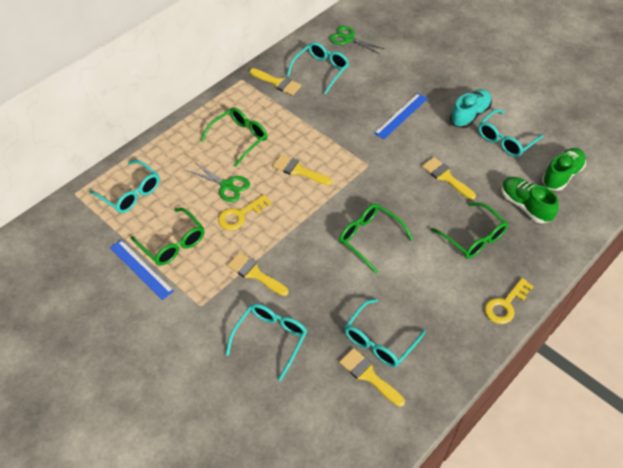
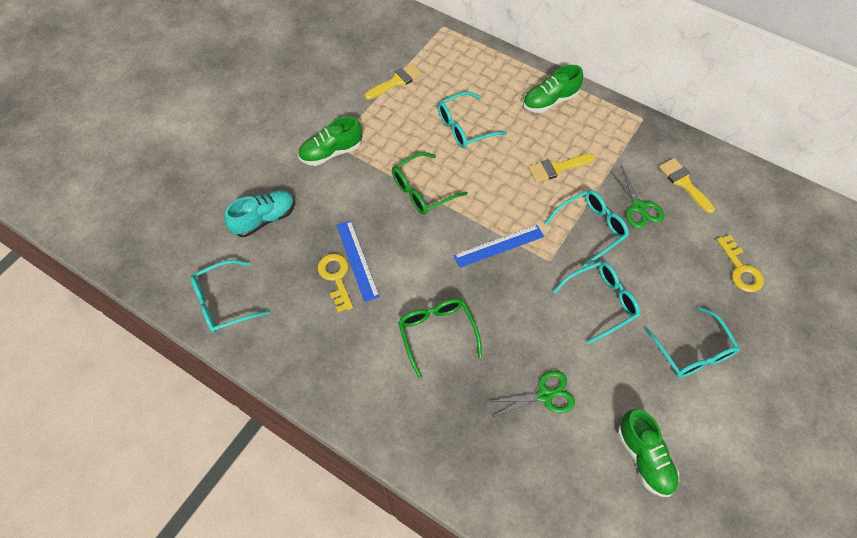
green glasses: [131,208,204,265] [201,107,267,167] [339,204,413,274] [431,203,508,259] = 4 -> [392,152,468,215] [398,298,482,378] = 2
green shoe: [501,177,559,223] [542,148,586,191] = 2 -> [298,116,362,166] [523,65,583,113] [618,409,679,497] = 3
yellow brush: [227,252,289,296] [250,68,301,95] [273,154,332,185] [339,348,405,407] [422,157,476,200] = 5 -> [365,63,423,100] [528,154,595,183] [659,158,715,213] = 3

